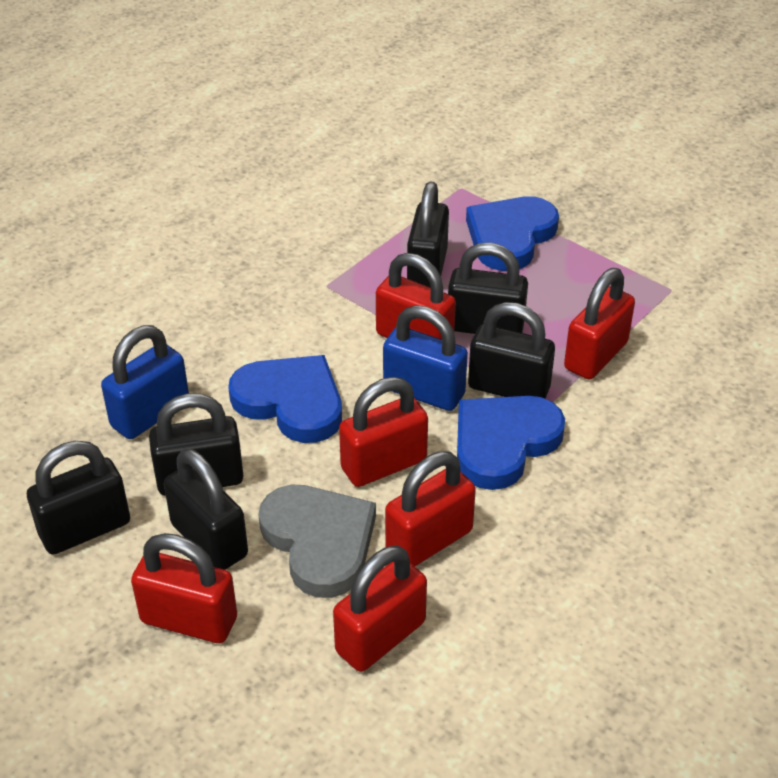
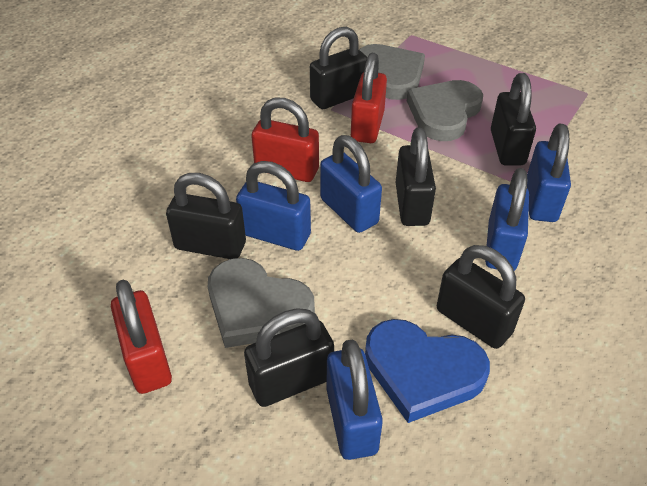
blue heart: [228,355,342,443] [457,396,565,490] [466,196,559,271] = 3 -> [365,319,490,423] = 1
blue padlock: [101,325,189,439] [383,305,468,411] = 2 -> [236,161,311,251] [320,135,382,233] [327,340,383,460] [485,168,529,271] [527,124,571,222] = 5
grey heart: [258,485,376,598] = 1 -> [208,258,315,348] [359,44,425,100] [407,80,483,141] = 3
red padlock: [131,533,237,643] [333,546,427,672] [339,377,428,487] [376,253,456,339] [385,452,476,566] [564,268,635,380] = 6 -> [111,280,172,394] [251,98,319,182] [351,53,387,143] = 3

